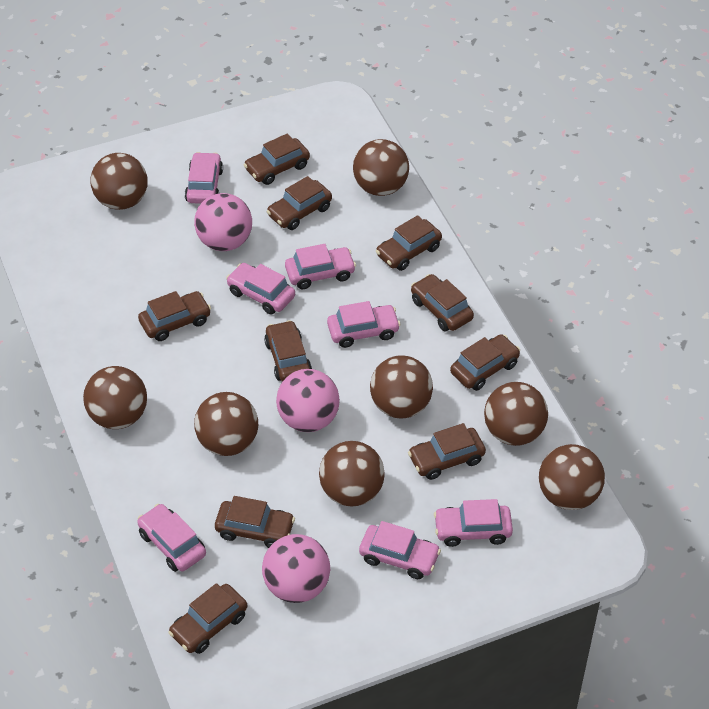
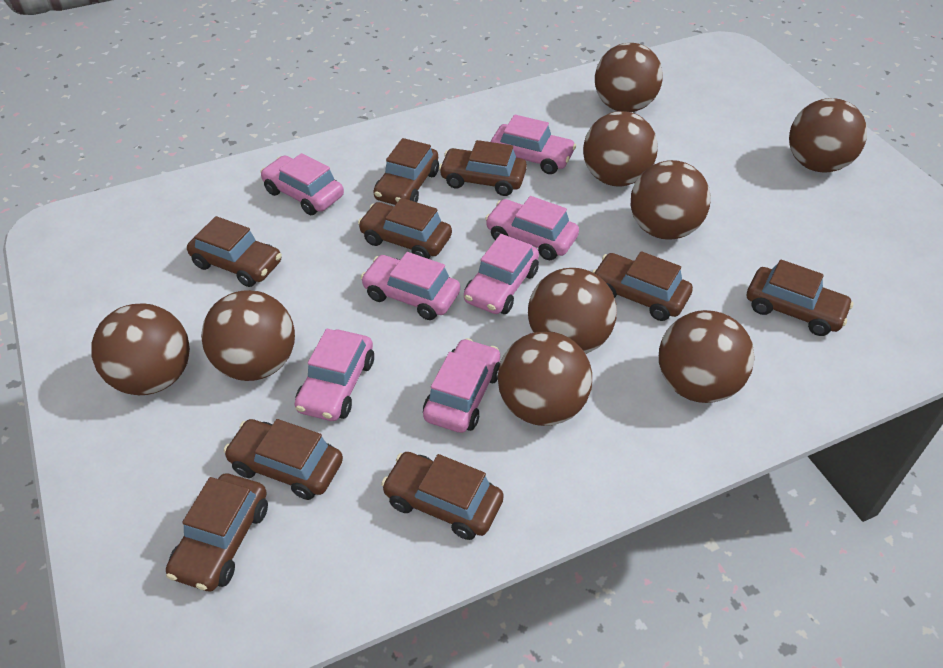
brown ball: [83,366,147,429] [91,153,147,210] [194,392,258,456] [319,441,385,506] [353,139,409,196] [370,355,433,418] [484,382,548,446] [539,444,605,510] = 8 -> [91,303,190,395] [201,290,295,381] [498,331,592,426] [528,268,617,354] [583,111,658,186] [595,43,663,112] [631,160,711,240] [659,310,755,403] [789,98,867,173] = 9
brown car: [138,291,211,341] [168,583,247,654] [215,496,295,548] [244,134,310,185] [264,320,312,382] [267,176,332,230] [376,215,442,271] [408,423,486,480] [411,274,474,332] [450,334,520,391] = 10 -> [166,474,268,591] [187,216,282,287] [224,419,343,500] [358,198,452,259] [373,138,439,205] [381,452,504,540] [439,140,527,196] [593,251,693,321] [747,259,854,336] = 9
pink ball: [194,193,252,251] [262,534,330,603] [276,369,340,432] = 3 -> none = 0

